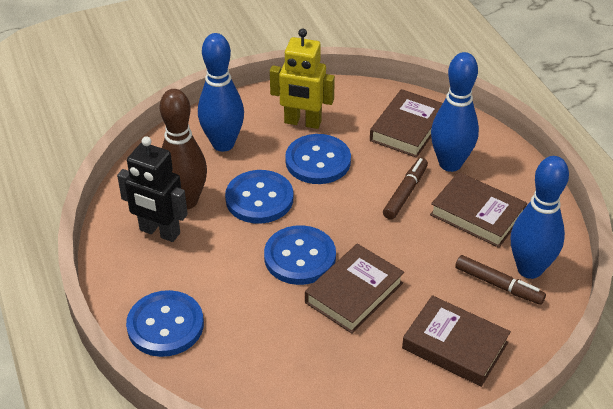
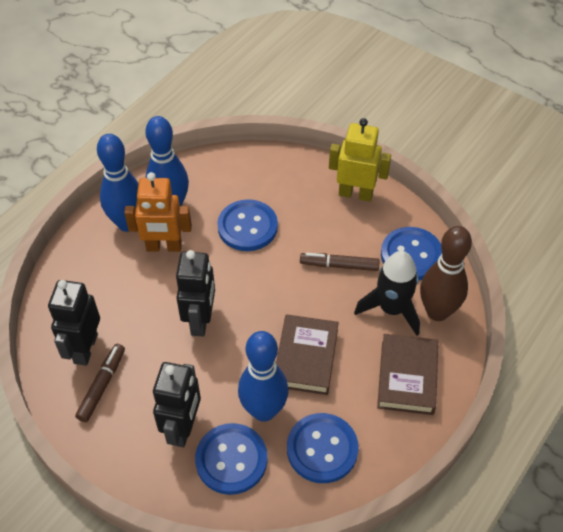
black robot: [117,136,188,242] = 1 -> [48,280,100,366] [153,362,201,447] [176,250,215,337] = 3
black rocket: none = 0 -> [354,251,420,336] = 1
brown book: [305,244,404,334] [370,89,443,158] [402,295,511,387] [430,172,527,248] = 4 -> [276,314,339,395] [377,334,438,415] = 2
orange robot: none = 0 -> [124,172,192,252] = 1

